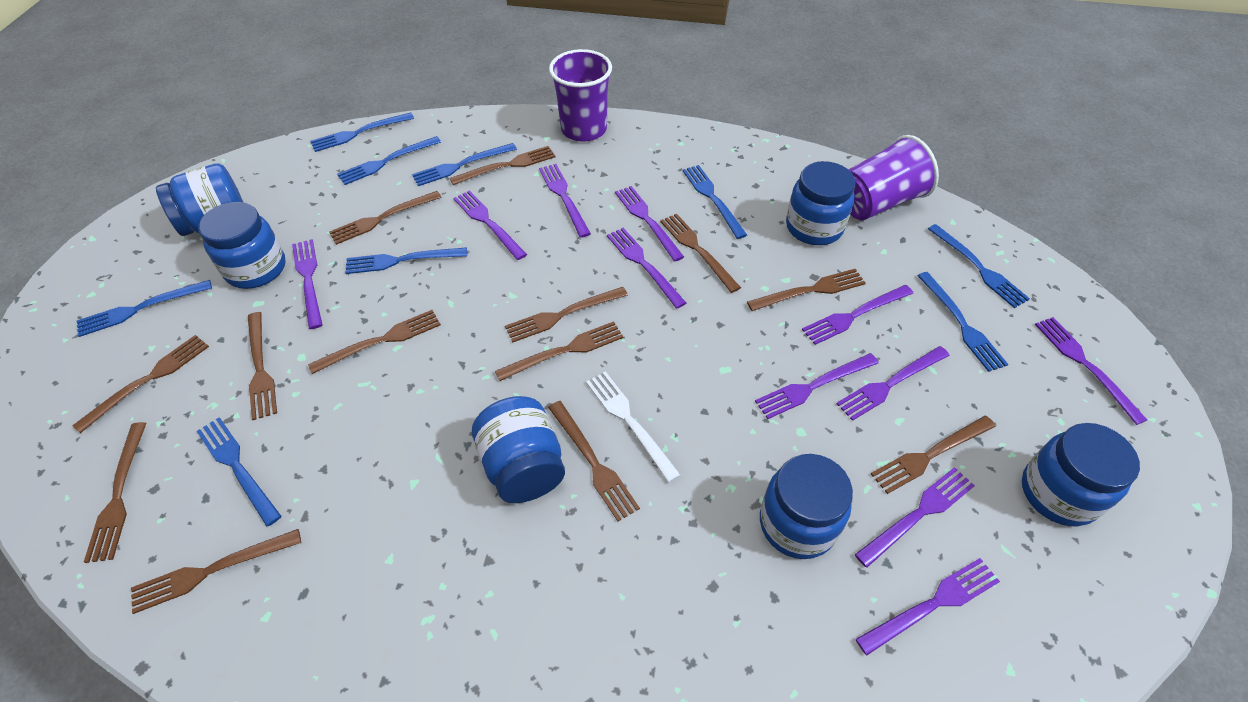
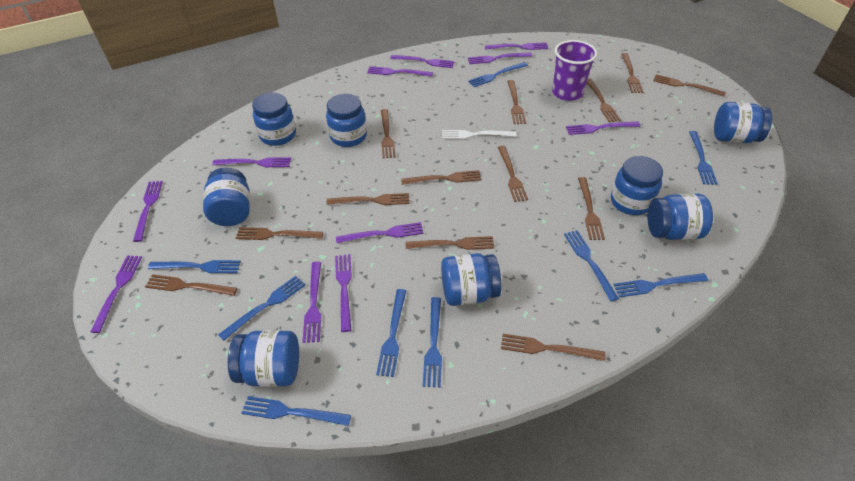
blue jar: [156,163,243,236] [198,202,286,289] [472,396,565,503] [760,454,853,559] [786,161,855,245] [1022,423,1140,526] = 6 -> [203,168,250,226] [228,330,299,387] [252,93,296,146] [326,94,367,147] [441,253,501,306] [611,156,663,215] [648,193,713,240] [714,102,772,143] = 8
purple cup: [549,49,612,142] [848,135,939,220] = 2 -> [552,40,597,101] = 1

